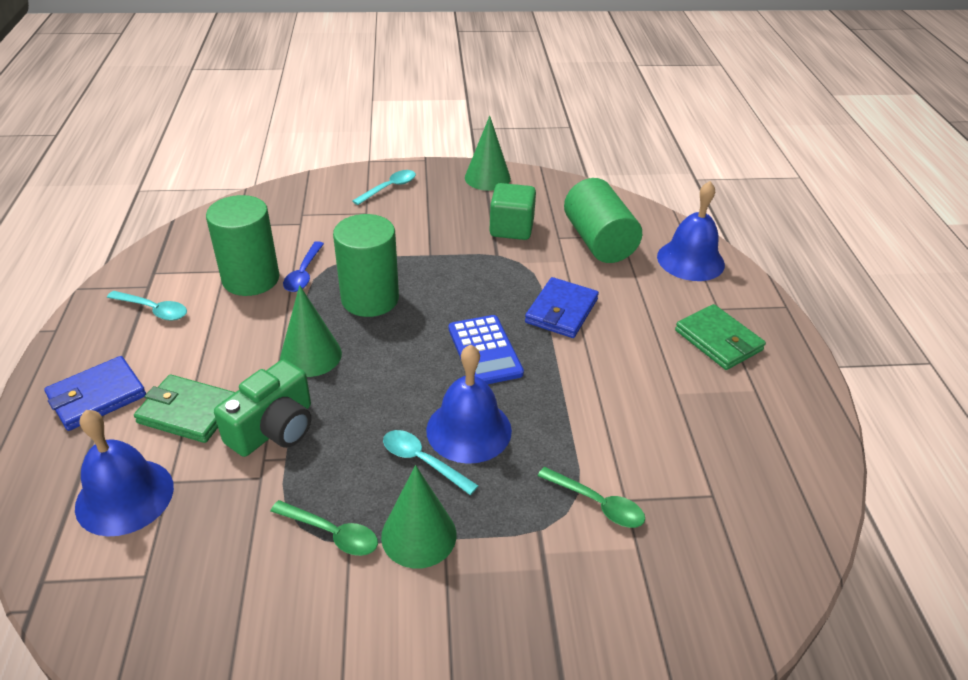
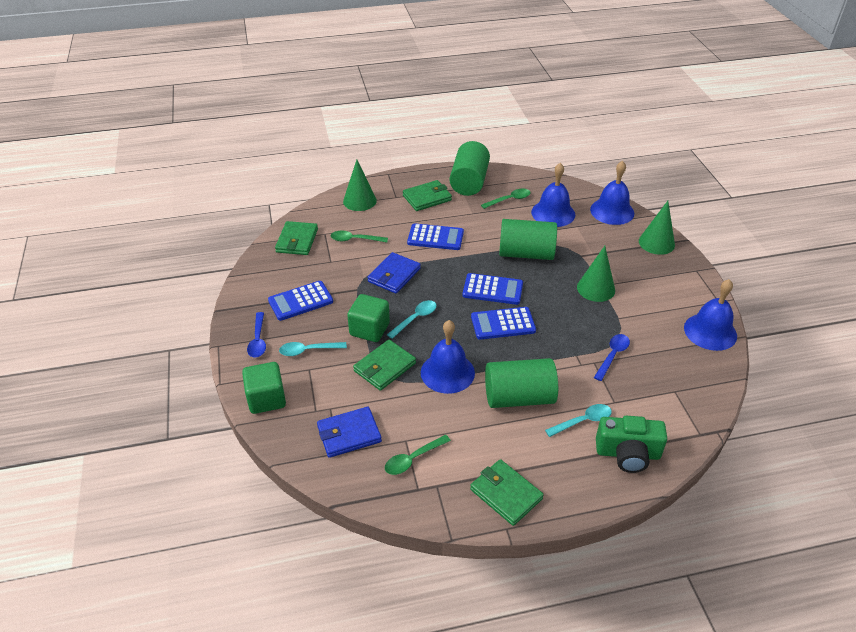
blue bell: [75,410,174,537] [426,344,512,464] [657,181,725,281] = 3 -> [421,320,475,394] [531,163,575,227] [590,161,634,225] [684,279,737,351] = 4
blue calculator: [449,315,524,384] = 1 -> [268,281,333,321] [407,223,464,250] [463,273,523,305] [471,307,536,340] = 4
blue spoon: [283,241,324,292] = 1 -> [247,312,266,358] [594,334,630,381] = 2
green cube: [489,183,536,240] = 1 -> [242,362,286,414] [347,294,390,342] = 2
green spoon: [271,500,378,556] [538,467,645,528] = 2 -> [331,231,388,242] [385,435,451,475] [481,189,531,209] = 3
green wallet: [134,374,235,443] [675,304,766,370] = 2 -> [275,221,318,255] [353,340,416,391] [403,180,452,211] [470,459,544,526] = 4

